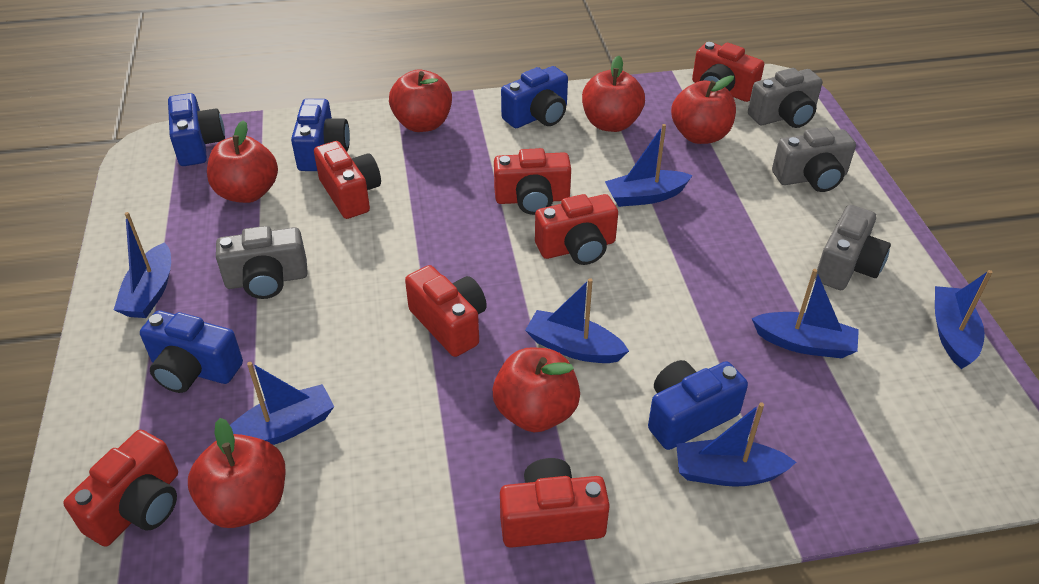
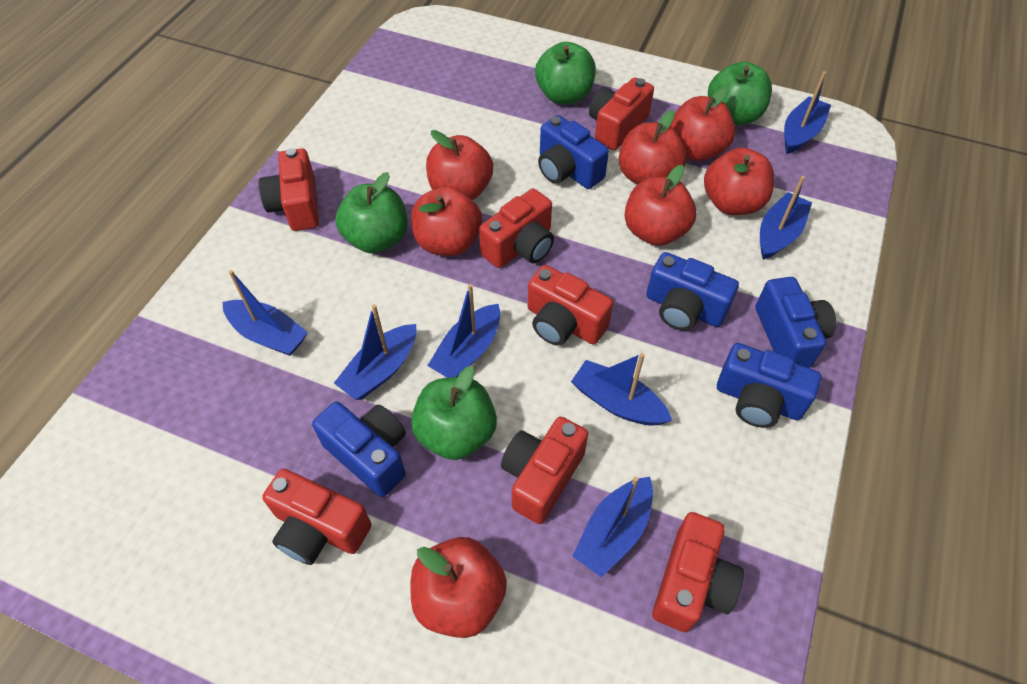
green apple: none = 0 -> [335,172,408,253] [411,366,497,460] [535,42,596,104] [708,61,772,125] = 4
grey camera: [216,226,308,299] [748,68,822,128] [772,127,856,192] [815,205,891,290] = 4 -> none = 0
red apple: [188,418,286,528] [207,120,278,203] [389,70,452,132] [493,347,580,432] [582,56,645,132] [671,76,736,144] = 6 -> [411,186,482,256] [411,537,507,638] [426,130,493,200] [619,110,686,185] [624,165,696,246] [670,86,735,161] [704,148,774,215] = 7

